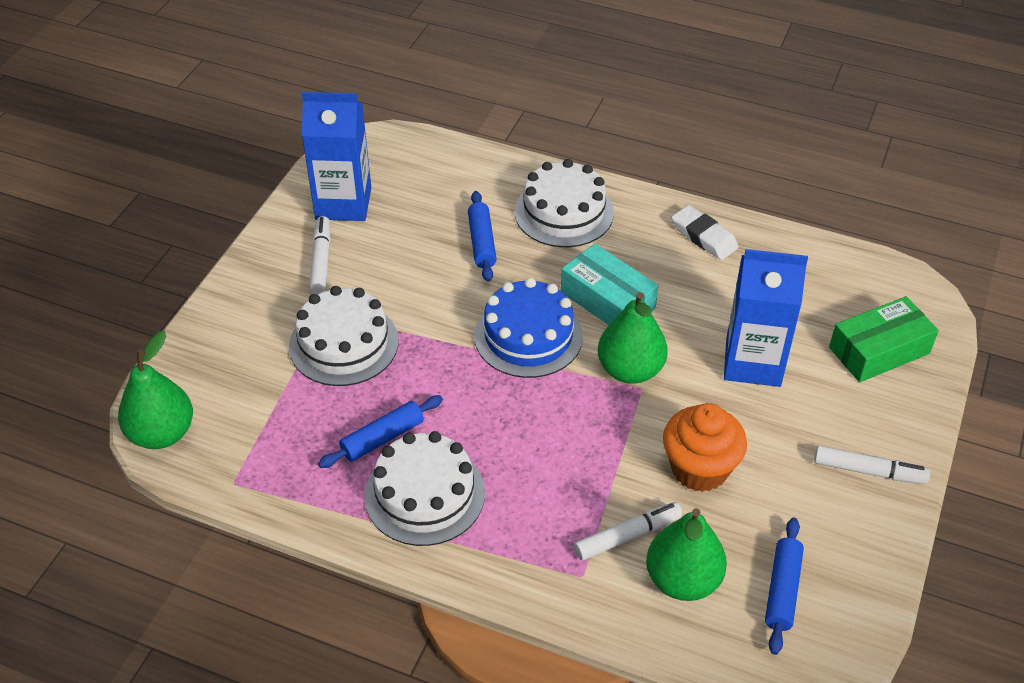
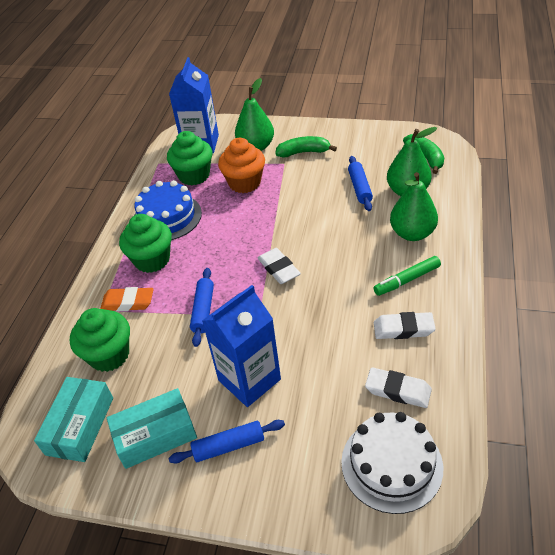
green banana: none = 0 -> [275,136,337,158] [403,134,444,174] = 2
green box: [829,296,939,382] = 1 -> none = 0
green cupcake: none = 0 -> [70,308,130,372] [119,214,172,273] [167,131,212,185] = 3
green marker: none = 0 -> [374,256,441,296] = 1
orange eraser: none = 0 -> [100,287,154,311] = 1
turquoise box: [561,244,658,325] = 1 -> [34,377,113,462] [107,388,197,469] = 2
white cake: [289,286,399,386] [364,431,485,546] [515,159,614,247] = 3 -> [341,412,443,514] = 1
white eraser: [672,205,739,260] = 1 -> [258,248,301,284] [365,367,432,408] [374,312,436,339] = 3
white marker: [309,216,331,294] [574,502,682,560] [814,446,930,484] = 3 -> none = 0

